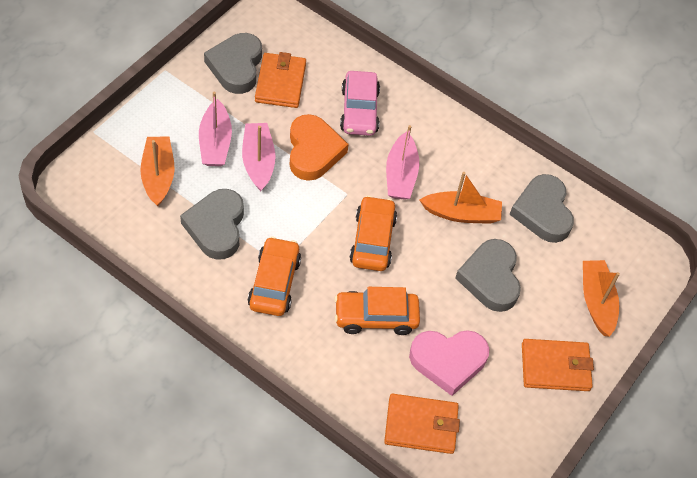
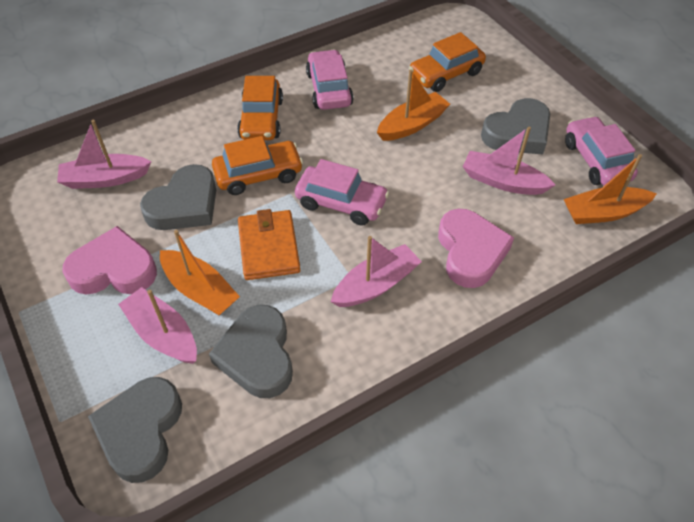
orange heart: [290,114,348,181] = 1 -> none = 0
orange wallet: [255,52,306,108] [384,394,460,454] [522,339,594,391] = 3 -> [238,209,300,280] = 1
pink boat: [199,92,232,166] [242,123,276,191] [386,125,419,200] = 3 -> [57,120,152,189] [118,287,197,364] [331,236,422,307] [463,127,555,195] = 4
pink car: [340,71,380,136] = 1 -> [295,159,389,226] [306,50,354,110] [565,116,638,186] = 3
pink heart: [409,330,489,396] = 1 -> [62,226,157,294] [438,209,514,288] = 2

